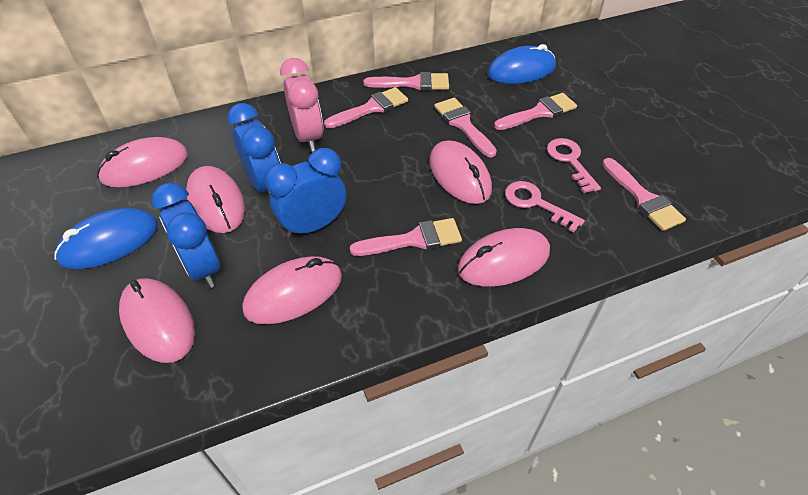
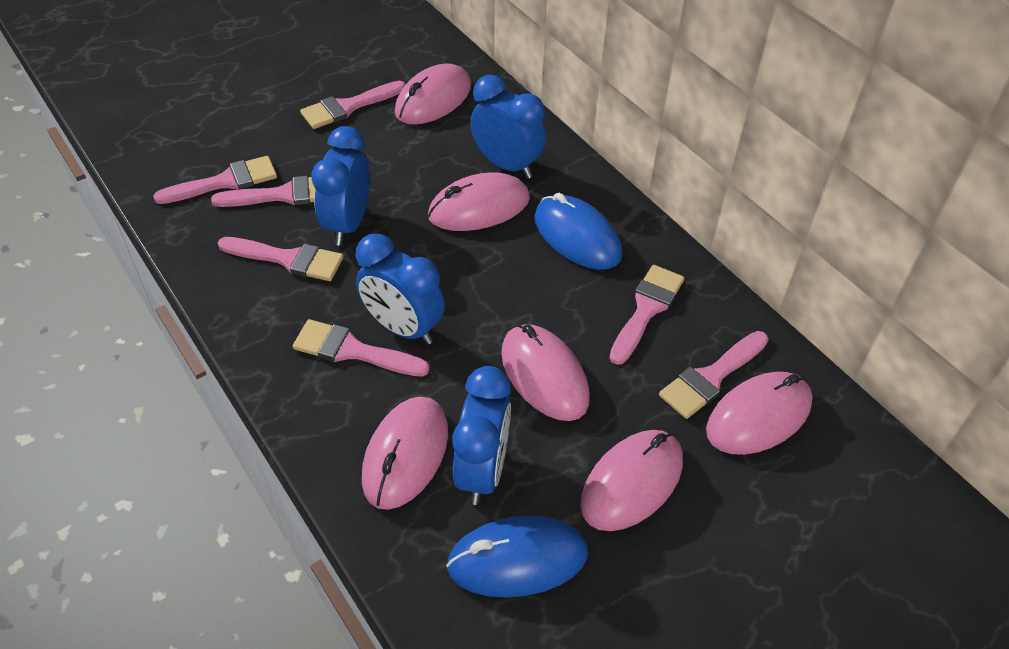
blue clock: [152,183,221,288] [227,103,281,196] [265,148,346,237] = 3 -> [311,126,370,246] [355,234,445,345] [452,366,511,505] [470,75,546,179] = 4
pink brush: [324,87,408,128] [350,218,462,256] [363,72,449,91] [434,98,497,157] [494,93,577,130] [602,158,686,231] = 6 -> [153,156,277,204] [211,176,315,207] [218,237,343,281] [293,319,430,377] [300,81,406,129] [609,265,684,365] [659,331,769,419] = 7
pink clock: [280,58,324,152] = 1 -> none = 0
pink key: [505,181,585,233] [547,138,601,193] = 2 -> none = 0

